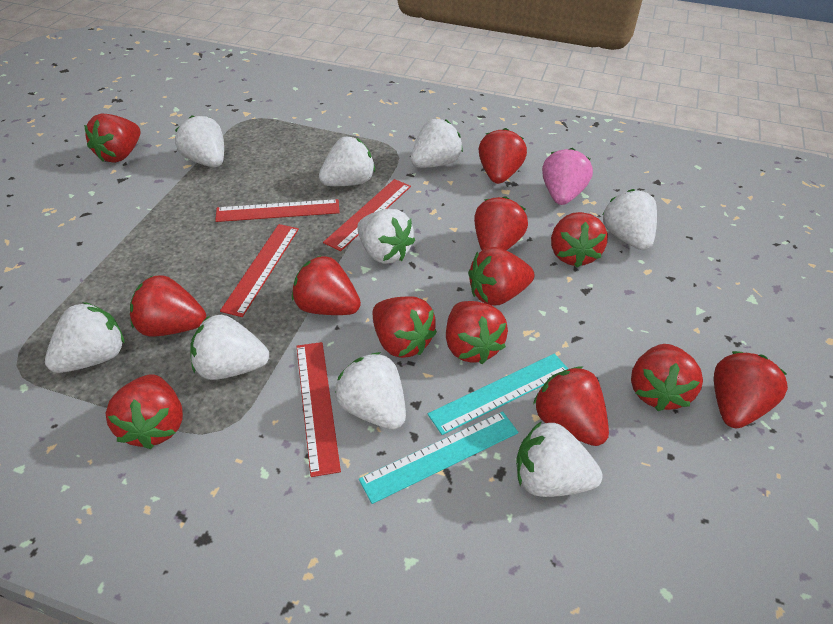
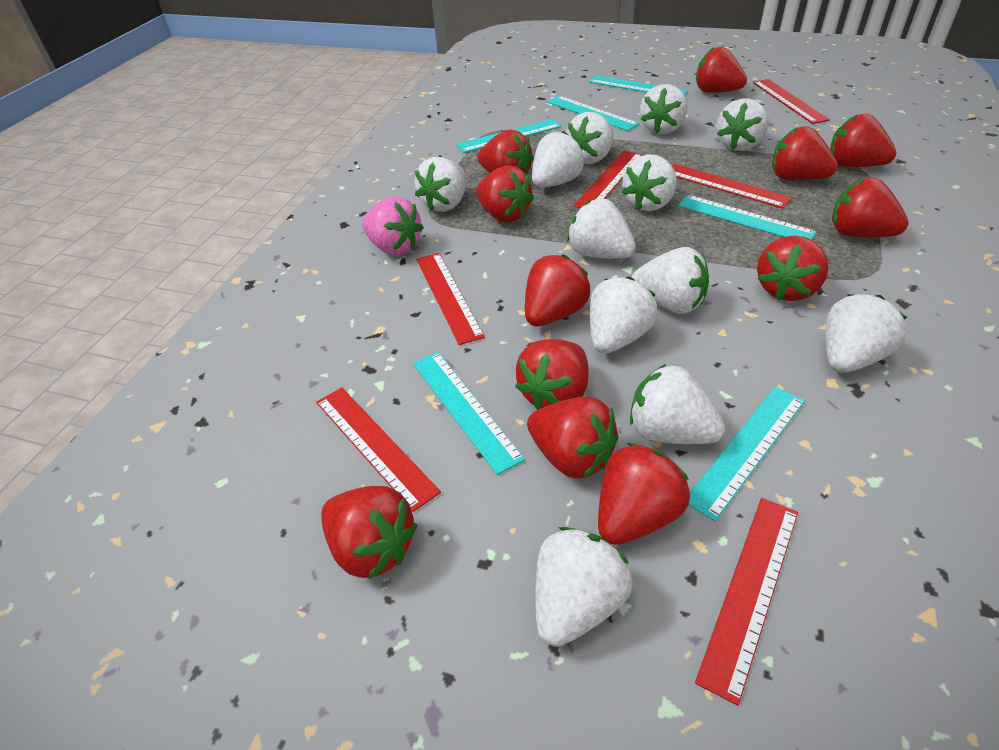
red ruler: [215,199,340,222] [220,224,299,317] [296,342,341,477] [323,179,411,251] = 4 -> [316,387,441,512] [416,253,485,345] [574,150,643,208] [672,164,792,209] [695,498,798,705] [753,79,830,124] = 6
red strawberry: [84,114,141,163] [106,374,183,449] [130,275,206,337] [292,256,361,315] [372,296,437,358] [446,301,508,364] [468,247,535,306] [474,196,528,250] [478,128,527,184] [533,367,609,446] [551,212,608,268] [631,344,703,411] [714,351,788,428] = 13 -> [321,486,418,579] [476,165,534,222] [477,130,534,175] [515,339,588,410] [525,254,591,326] [527,397,619,478] [598,443,690,545] [696,47,747,93] [757,236,829,301] [772,126,838,180] [830,114,896,167] [832,178,908,237] = 12
turquoise ruler: [359,411,518,504] [428,354,568,435] = 2 -> [413,352,525,475] [456,119,561,153] [548,96,640,131] [589,75,688,95] [678,195,817,240] [688,386,805,521] = 6
white strawberry: [45,302,125,373] [175,115,224,167] [190,315,269,380] [319,137,375,186] [335,352,406,429] [357,209,415,264] [411,119,463,168] [516,421,603,497] [602,189,657,250] = 9 -> [415,157,467,212] [532,131,585,188] [536,527,633,647] [566,112,614,164] [567,199,636,259] [590,277,658,353] [622,154,677,211] [630,364,725,444] [632,247,709,314] [640,84,687,134] [716,98,768,151] [825,294,907,373] = 12

